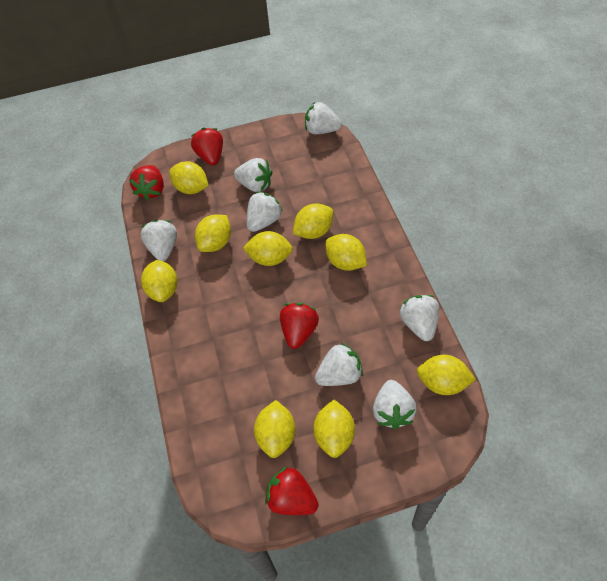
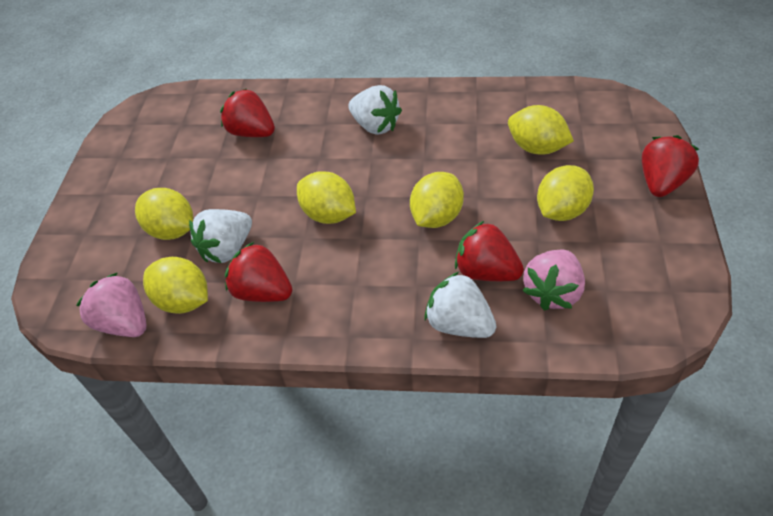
pink strawberry: none = 0 -> [76,272,146,337] [522,250,585,311] = 2
white strawberry: [141,220,177,261] [234,158,272,192] [247,192,283,232] [305,102,342,134] [315,343,363,386] [373,380,417,429] [400,295,439,341] = 7 -> [189,209,252,263] [348,85,402,135] [424,272,497,338] = 3
yellow lemon: [141,260,177,302] [169,161,209,194] [195,215,231,252] [243,231,293,266] [254,400,296,458] [293,203,333,239] [313,400,355,458] [325,234,367,271] [417,355,476,395] = 9 -> [135,188,193,240] [143,257,208,314] [297,171,356,224] [410,172,464,228] [508,105,574,155] [537,165,594,221] = 6

